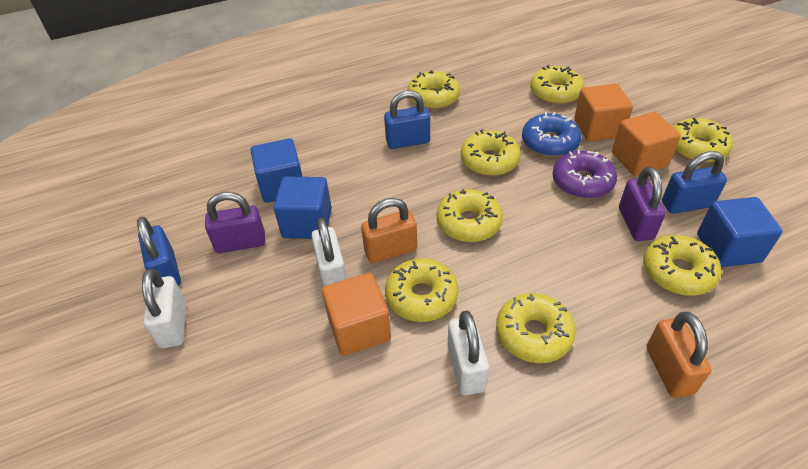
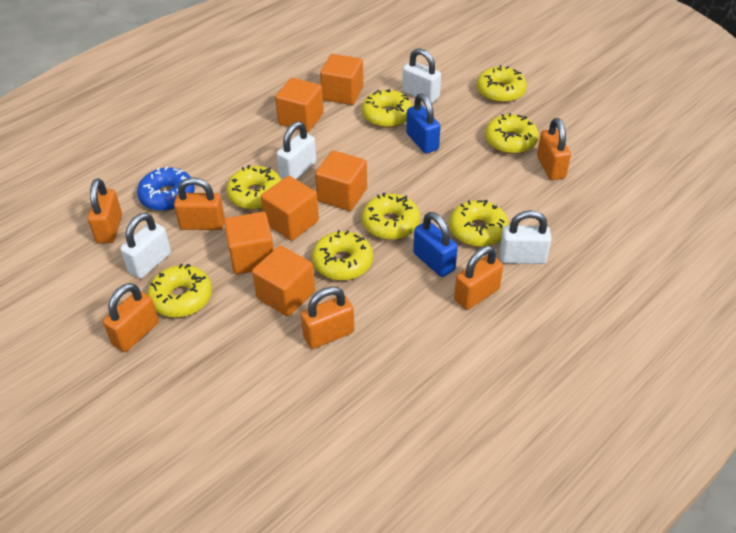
blue cube: [251,138,303,203] [274,177,332,239] [697,197,783,267] = 3 -> none = 0
blue padlock: [137,216,181,286] [384,90,430,149] [662,151,727,214] = 3 -> [406,94,441,154] [413,212,458,277] = 2
orange cube: [322,273,391,356] [574,84,633,142] [612,112,681,176] = 3 -> [224,212,274,274] [252,246,315,316] [261,176,319,241] [275,78,324,132] [315,150,367,211] [320,54,363,105] = 6
orange padlock: [361,198,417,263] [646,312,712,398] = 2 -> [88,178,122,243] [103,283,159,352] [174,177,225,230] [301,287,354,349] [454,246,503,310] [537,118,571,180] = 6
purple donut: [552,150,617,199] = 1 -> none = 0
purple padlock: [205,192,265,253] [619,167,666,241] = 2 -> none = 0
white padlock: [142,269,186,349] [311,218,347,287] [447,311,489,395] = 3 -> [120,213,171,278] [277,121,316,179] [402,48,441,103] [500,210,551,264] = 4

